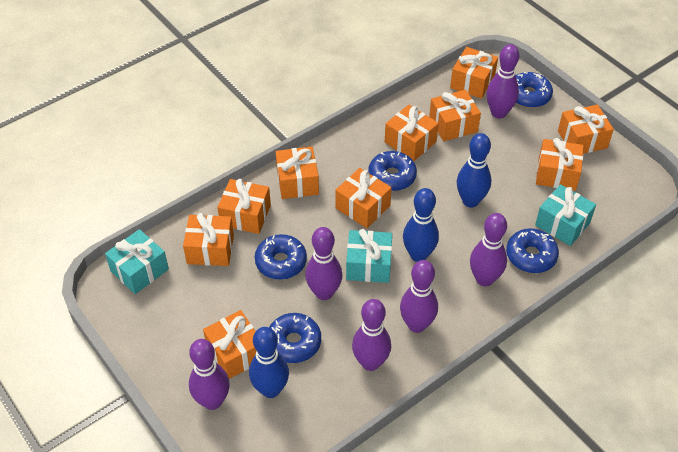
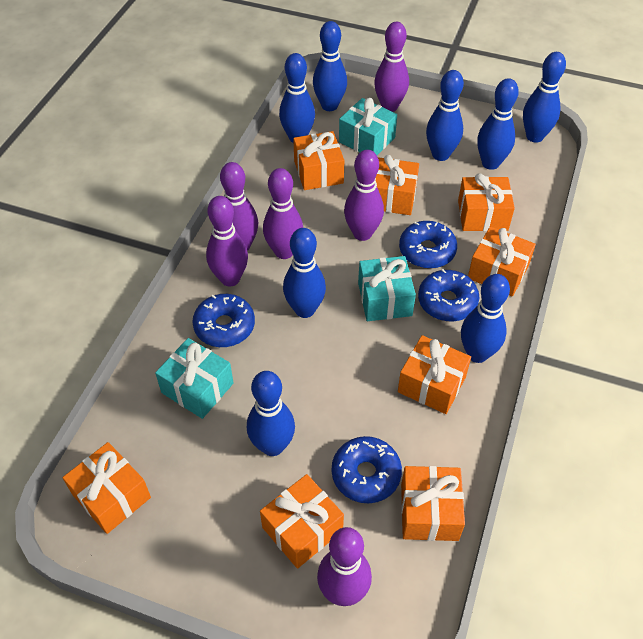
blue bowling pin: [249,327,289,398] [403,188,439,262] [457,133,491,208] = 3 -> [247,371,295,456] [279,53,315,143] [283,228,326,318] [313,21,347,111] [426,70,464,161] [461,274,510,363] [477,78,519,170] [523,52,566,143] = 8
blue donut: [255,234,307,280] [269,313,321,363] [368,151,417,191] [506,228,559,273] [516,72,553,108] = 5 -> [192,294,255,347] [332,436,402,503] [399,221,457,269] [418,269,479,321] = 4
orange gift: [183,213,234,266] [203,310,257,379] [217,179,271,234] [276,147,319,199] [335,168,392,228] [385,105,439,161] [429,90,481,141] [450,47,498,99] [536,138,584,191] [558,104,614,154] = 10 -> [62,442,151,534] [260,474,344,569] [293,131,345,190] [375,155,419,215] [398,335,471,414] [401,466,465,541] [458,173,515,231] [468,226,536,296] = 8

